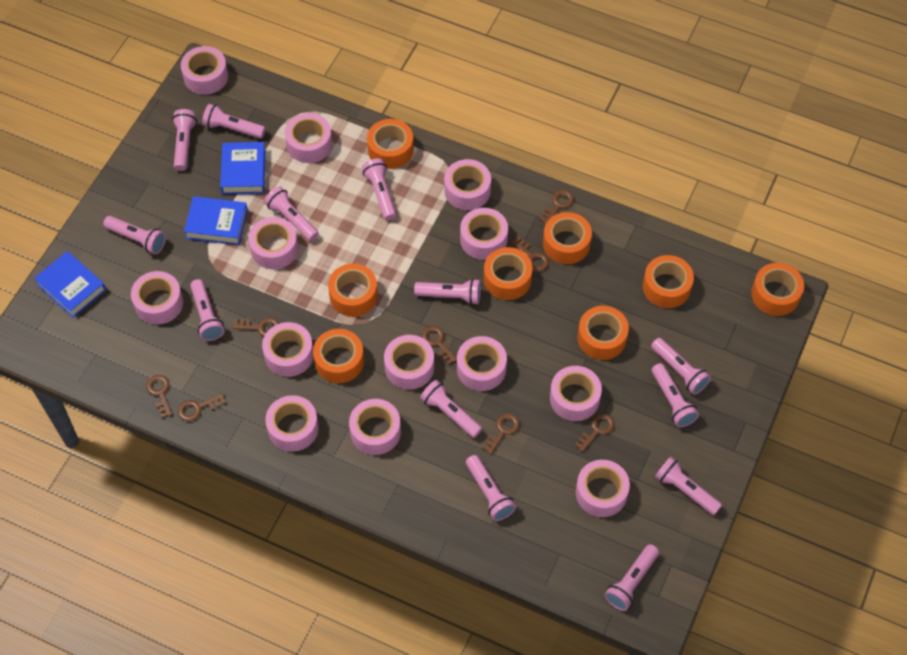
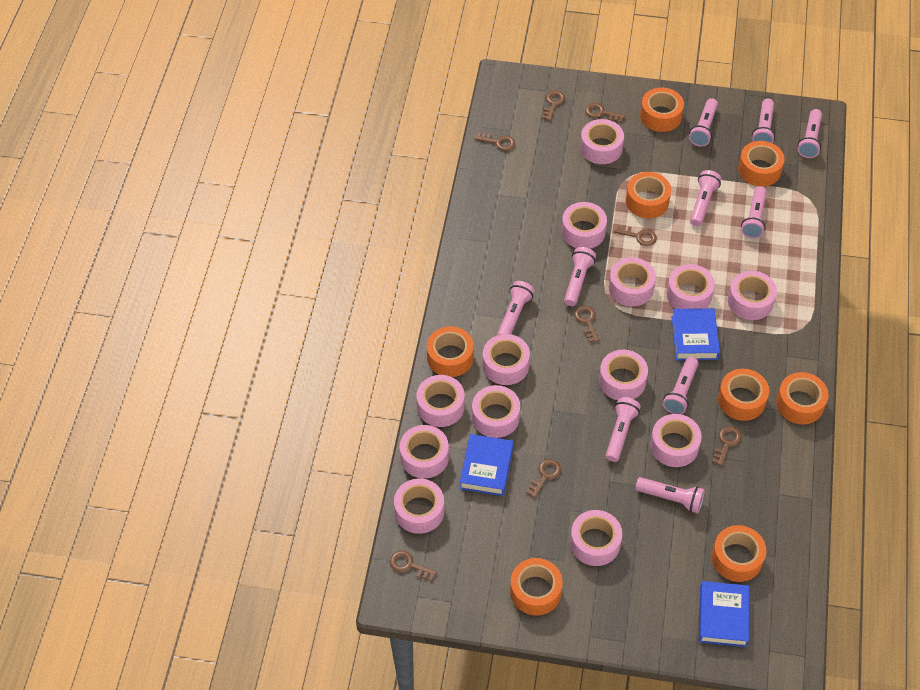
pink flashlight: [103,216,166,254] [172,109,197,171] [190,279,225,341] [202,104,266,139] [264,186,319,241] [362,158,397,221] [414,279,481,305] [420,380,482,438] [466,455,516,521] [604,544,659,611] [651,338,711,395] [652,363,699,427] [655,457,722,515] = 13 -> [497,281,535,335] [564,247,596,306] [605,397,641,462] [635,477,705,513] [663,357,699,414] [689,98,718,147] [690,170,721,226] [741,186,767,239] [752,99,775,143] [798,109,822,158] = 10

